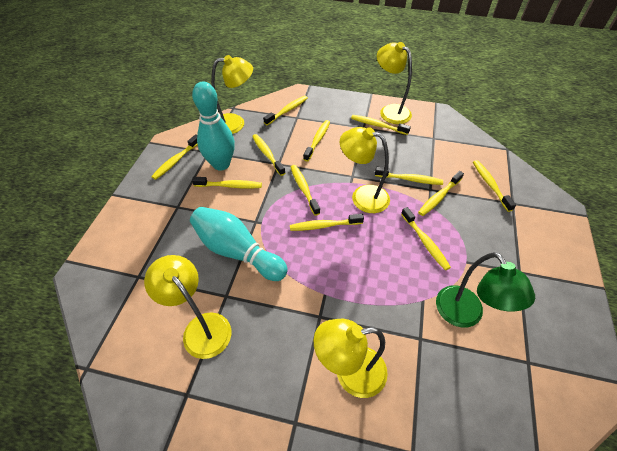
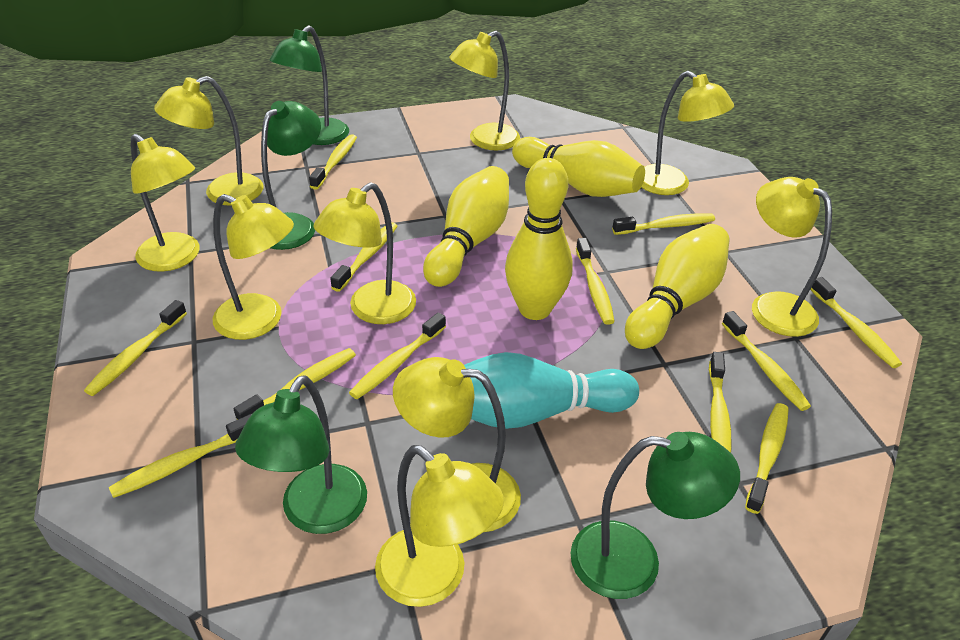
green lamp: [436,252,535,327] = 1 -> [235,375,367,534] [261,101,321,250] [270,25,349,145] [570,432,740,599] = 4
turquoise bowling pin: [190,207,288,281] [192,82,235,171] = 2 -> [464,352,639,429] = 1
yellow bowling pin: none = 0 -> [423,166,509,287] [505,158,572,320] [512,137,645,197] [625,224,730,349] = 4
yellow lamp: [144,255,231,359] [211,55,253,134] [313,318,388,398] [340,127,390,213] [377,42,412,124] = 5 -> [131,134,200,272] [154,76,263,206] [213,194,294,340] [313,182,416,324] [375,445,504,607] [393,357,521,532] [449,31,520,150] [641,71,734,195] [752,177,832,337] = 9

